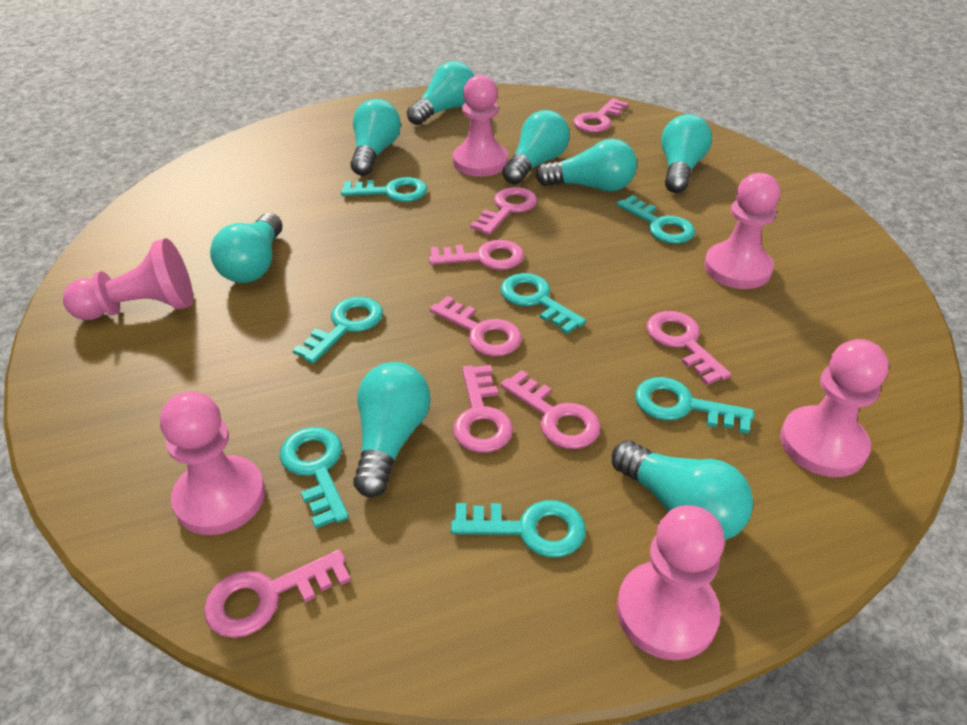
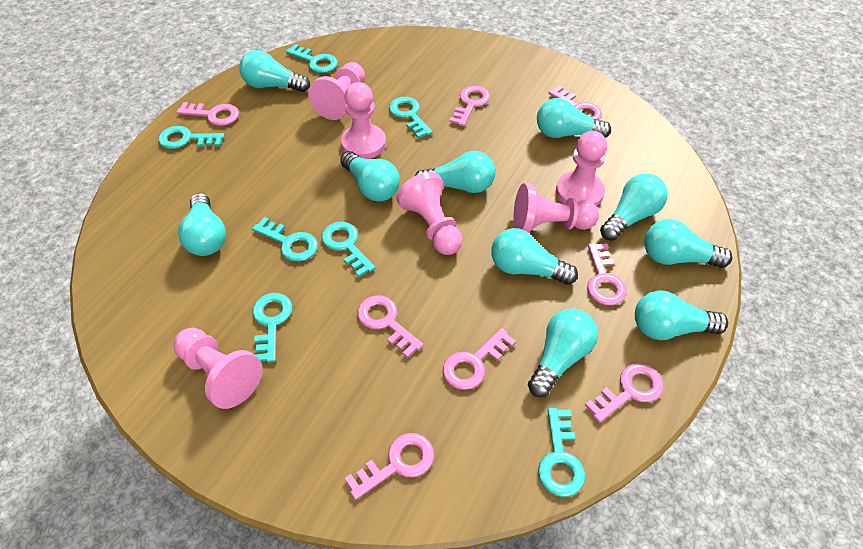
turquoise light bulb: [210,213,282,283] [351,99,401,176] [353,362,430,497] [407,61,474,125] [502,110,570,185] [536,139,637,192] [612,440,753,541] [661,114,712,193] = 8 -> [178,193,226,256] [239,50,310,92] [340,151,400,201] [415,151,495,193] [491,228,578,285] [528,309,598,397] [537,98,611,138] [600,173,668,241] [635,290,728,340] [644,219,732,268] = 10

